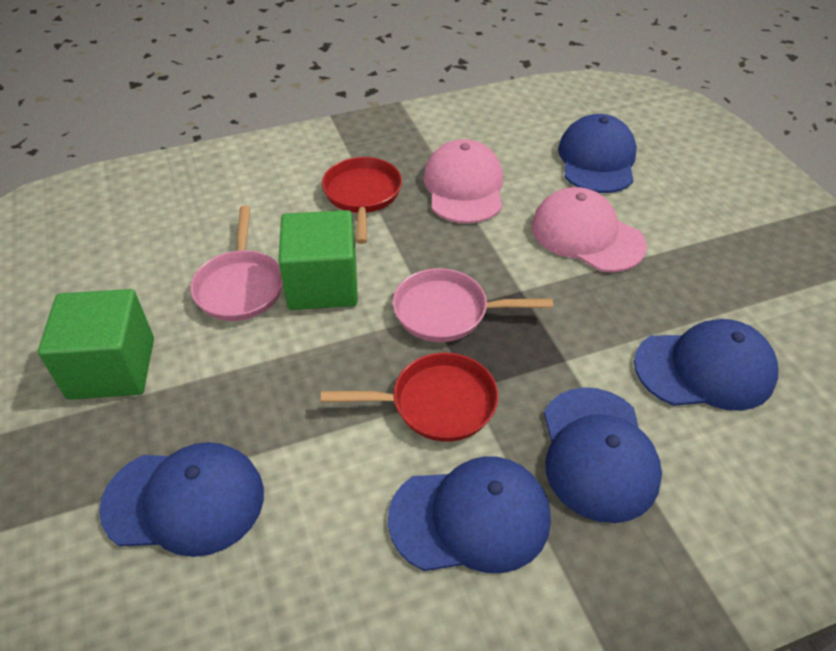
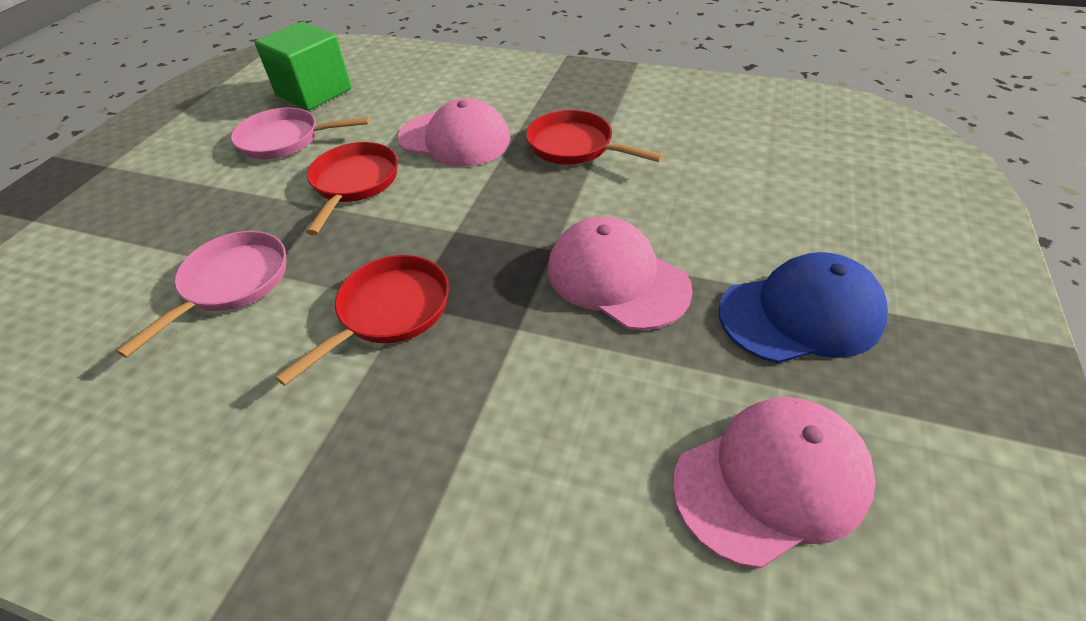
blue cap: [99,442,264,557] [388,456,551,573] [544,387,662,523] [558,114,637,193] [634,319,778,411] = 5 -> [719,252,888,363] = 1
green cube: [38,289,154,400] [278,210,358,310] = 2 -> [255,22,351,111] = 1
pink cap: [423,139,503,224] [532,187,647,272] = 2 -> [398,98,510,167] [548,217,693,330] [672,397,876,569] = 3
red pan: [321,353,498,442] [322,157,402,244] = 2 -> [275,255,449,386] [306,142,398,235] [526,110,664,165] = 3

